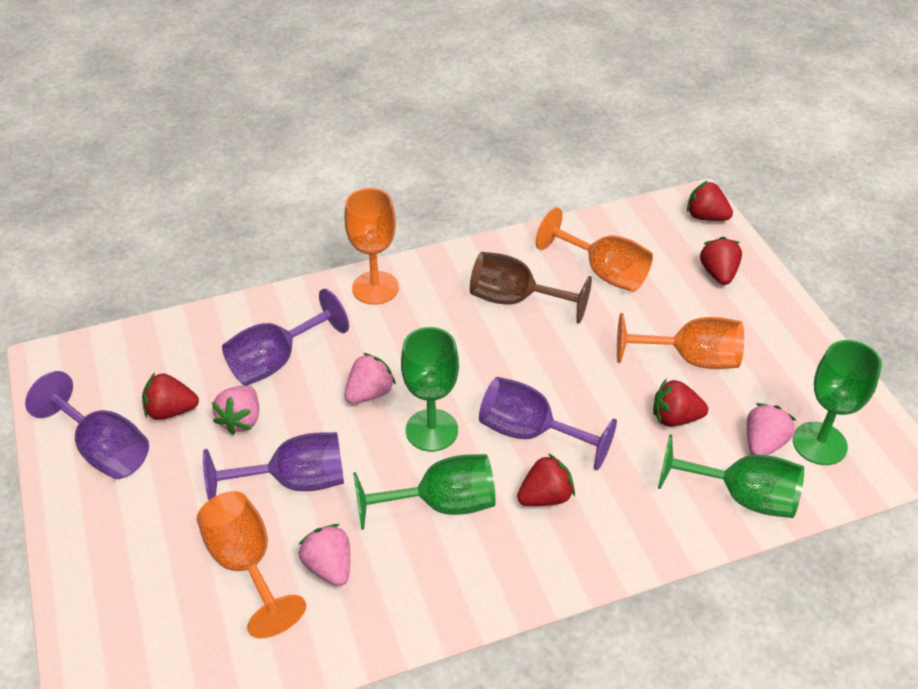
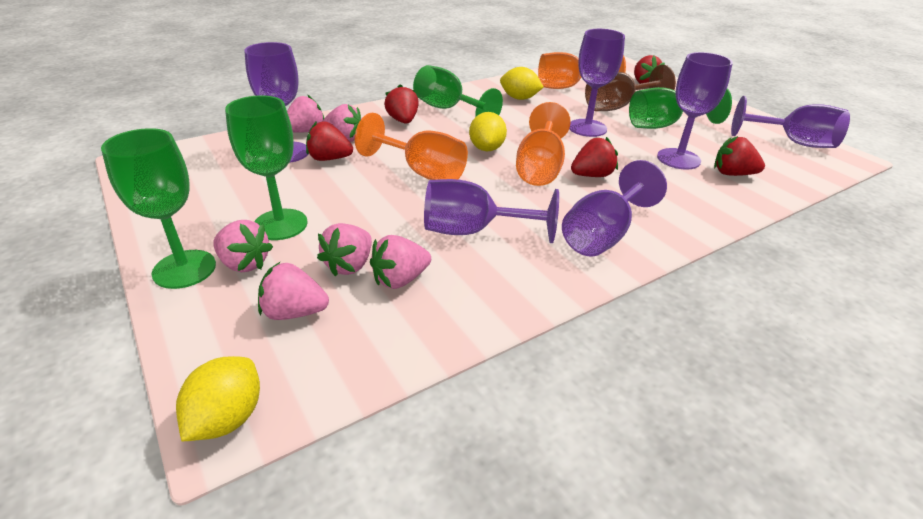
orange goblet: [197,491,306,639] [344,188,399,305] [536,207,653,292] [617,313,744,369] = 4 -> [355,113,468,180] [516,102,571,186] [538,52,626,89] = 3
pink strawberry: [212,385,259,435] [299,524,350,586] [345,353,396,404] [747,403,796,455] = 4 -> [213,220,273,272] [258,262,329,320] [287,95,324,133] [317,223,372,276] [322,104,362,142] [370,235,431,289] = 6
purple goblet: [25,371,149,479] [203,432,344,500] [222,289,349,386] [479,377,617,470] = 4 -> [244,42,309,163] [424,179,559,243] [562,160,667,256] [569,29,625,137] [657,52,733,169] [731,96,850,148] = 6
yellow lemon: none = 0 -> [176,356,260,442] [469,112,507,151] [500,67,544,100] = 3

